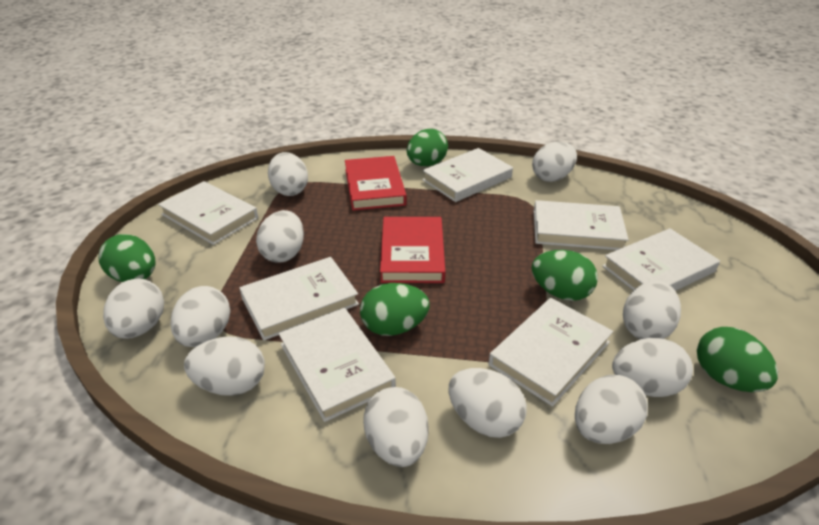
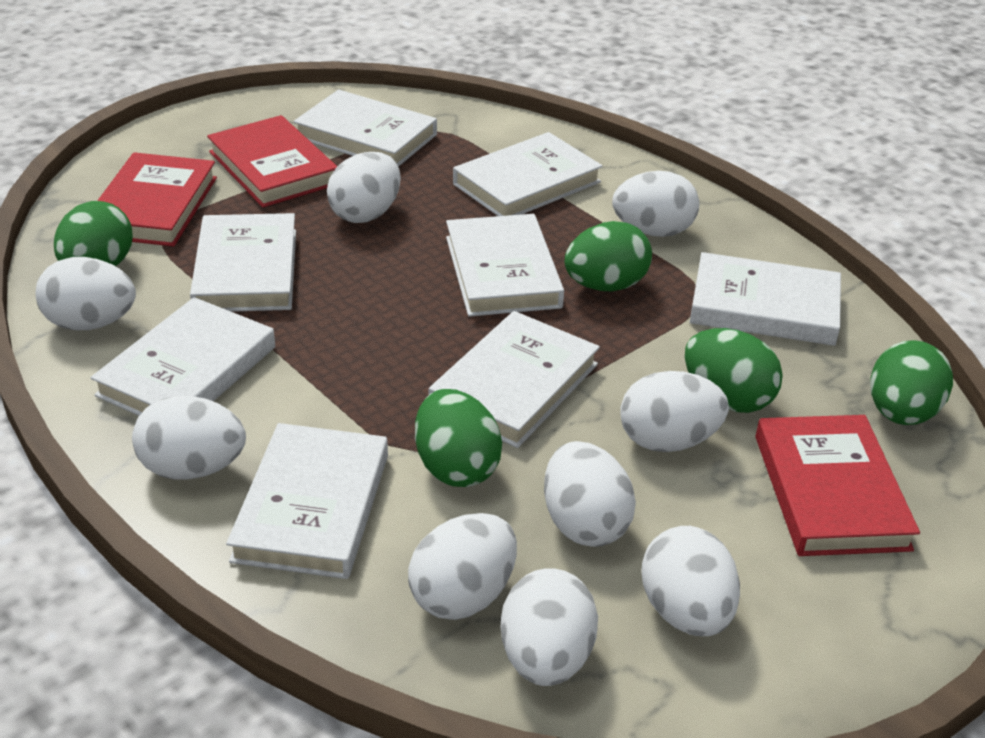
red book: [345,156,407,211] [380,217,445,283] = 2 -> [97,152,217,247] [207,115,337,207] [755,415,920,556] = 3
white book: [158,181,258,245] [239,257,359,341] [279,308,396,422] [422,148,513,202] [488,298,613,407] [534,200,629,250] [602,228,720,291] = 7 -> [91,297,275,416] [190,213,296,312] [226,423,388,579] [293,89,437,167] [429,311,600,448] [446,214,564,317] [453,132,603,216] [690,252,841,346] = 8
white egg: [103,279,164,339] [170,286,230,347] [184,336,265,396] [256,210,304,262] [268,152,308,196] [363,387,429,467] [449,368,527,438] [532,142,577,182] [575,375,648,444] [612,338,693,397] [623,281,681,339] = 11 -> [35,257,136,330] [132,396,246,480] [327,152,401,223] [408,513,517,620] [500,568,598,686] [544,441,636,547] [612,171,699,237] [620,371,729,452] [641,526,740,636] = 9

